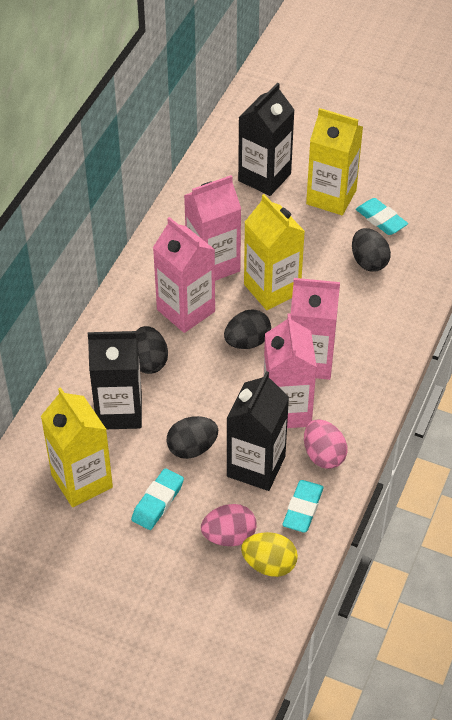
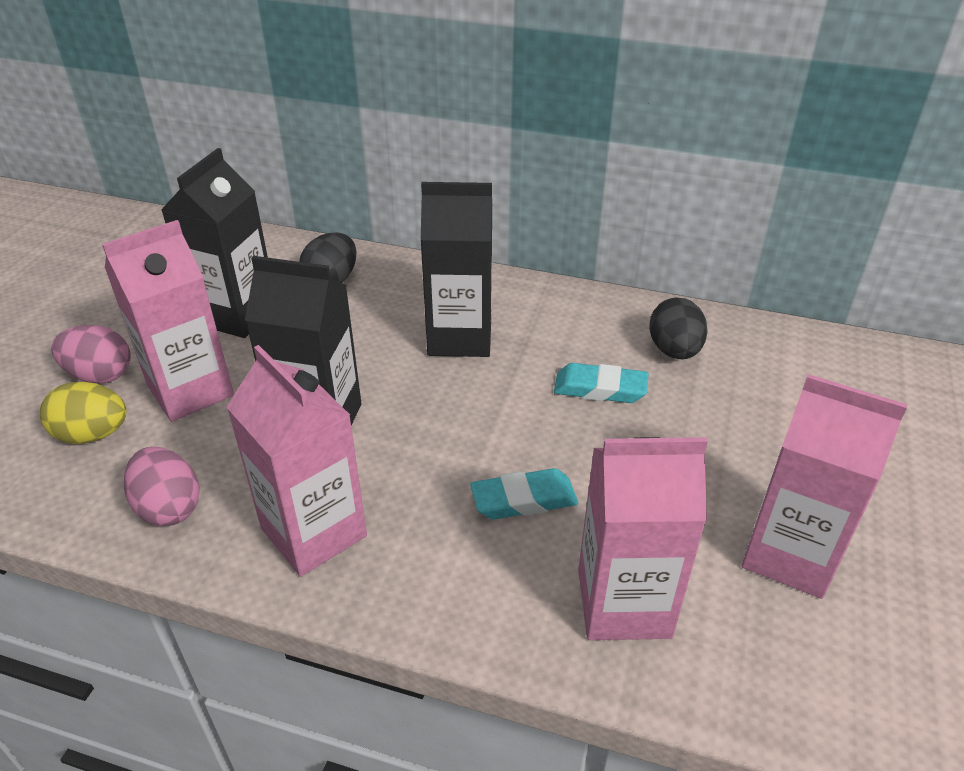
black egg: [136,326,168,374] [166,416,218,459] [224,309,271,349] [352,228,391,272] = 4 -> [299,232,356,283] [649,297,708,359] = 2
turquoise eraser: [131,468,184,530] [283,480,324,533] [356,198,408,235] = 3 -> [470,468,578,520] [554,363,649,403] = 2
yellow carton: [41,387,113,507] [244,194,305,310] [306,108,363,215] = 3 -> none = 0

